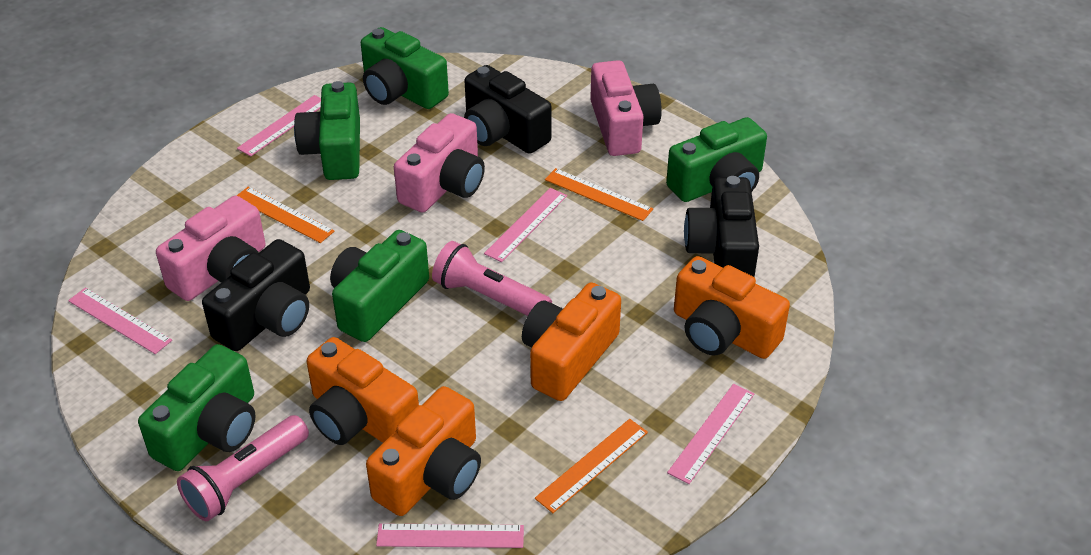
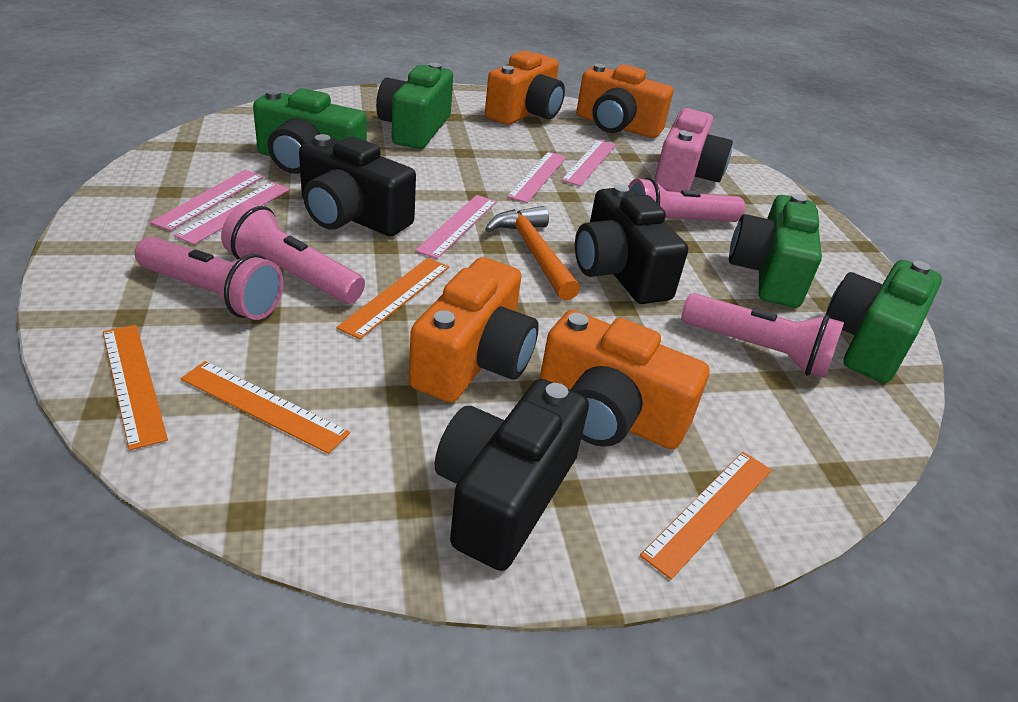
green camera: [138,344,256,471] [294,81,360,180] [330,230,429,342] [361,27,449,109] [666,117,767,202] = 5 -> [253,88,367,174] [376,63,453,149] [729,194,822,308] [826,260,942,383] = 4
orange hammer: none = 0 -> [485,206,580,301] = 1
orange ruler: [236,187,334,243] [535,419,648,513] [545,168,653,221] = 3 -> [103,325,168,450] [181,361,350,454] [336,258,449,339] [640,452,772,579] = 4
pink camera: [156,196,266,301] [394,113,485,213] [590,60,662,156] = 3 -> [654,108,733,192] = 1
pink flashlight: [177,415,309,521] [432,241,552,316] = 2 -> [135,237,283,320] [221,202,365,304] [628,177,745,222] [681,293,844,378] = 4

